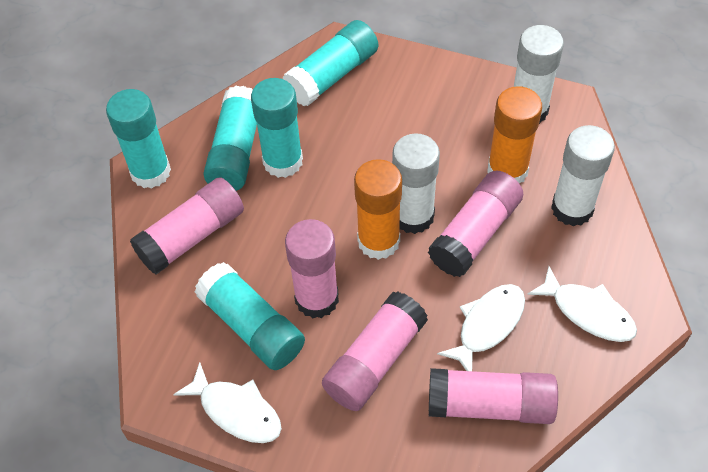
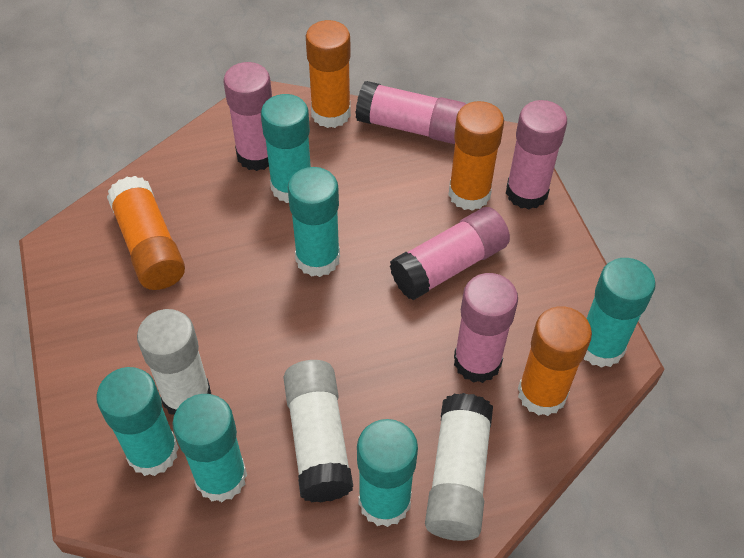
orange glue stick: [354,159,402,260] [487,86,542,184] = 2 -> [107,176,185,290] [306,20,351,128] [448,101,504,211] [518,306,592,416] = 4
turquoise glue stick: [106,89,171,189] [195,262,305,370] [203,86,257,191] [251,78,303,178] [283,20,378,106] = 5 -> [96,367,179,476] [172,394,247,502] [261,94,311,203] [288,167,340,277] [357,419,418,527] [584,258,656,368] = 6
white fish: [173,362,282,443] [437,284,525,371] [527,266,637,342] = 3 -> none = 0

